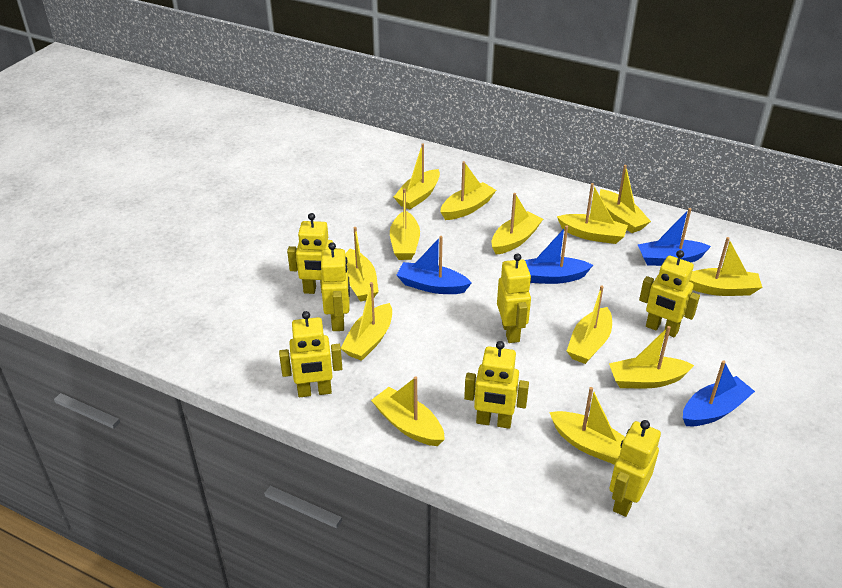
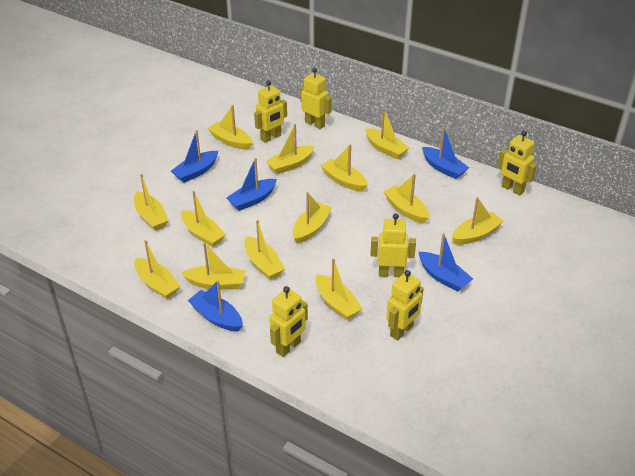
blue boat: [397,236,472,294] [525,226,593,284] [638,208,711,266] [683,360,755,426] = 4 -> [171,130,218,183] [188,280,243,332] [226,158,277,211] [419,233,473,292] [422,127,469,179] = 5
yellow robot: [279,311,342,397] [287,213,340,294] [321,242,350,331] [464,341,529,429] [497,253,531,343] [609,420,661,517] [639,250,700,337] = 7 -> [254,80,287,143] [269,286,308,357] [300,68,332,129] [370,214,416,277] [386,270,424,341] [498,131,537,196] = 6

